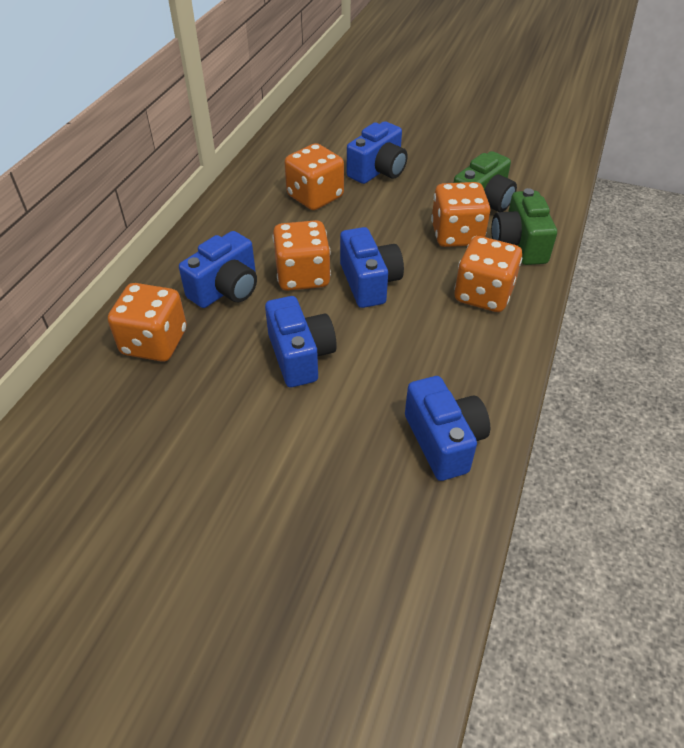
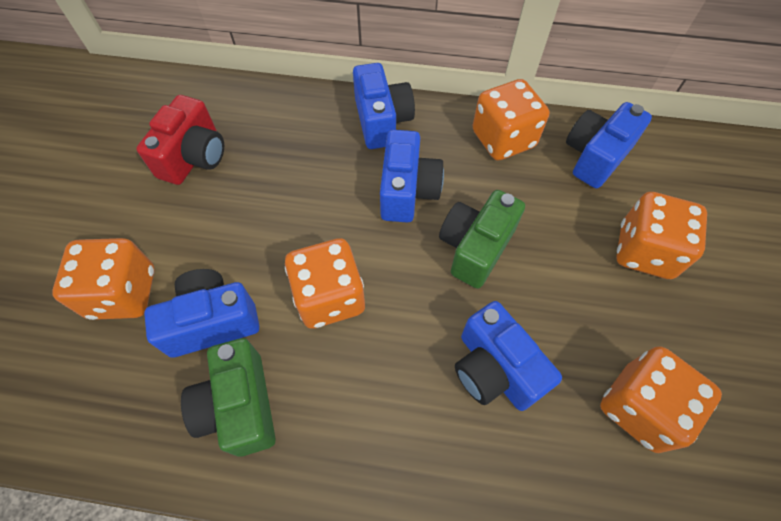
red camera: none = 0 -> [136,95,224,185] = 1

